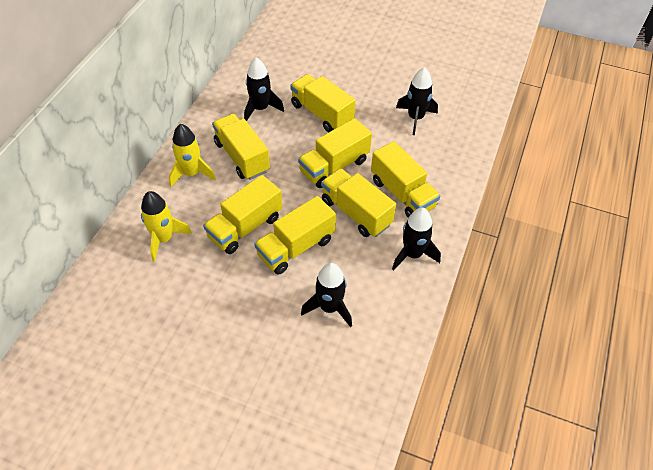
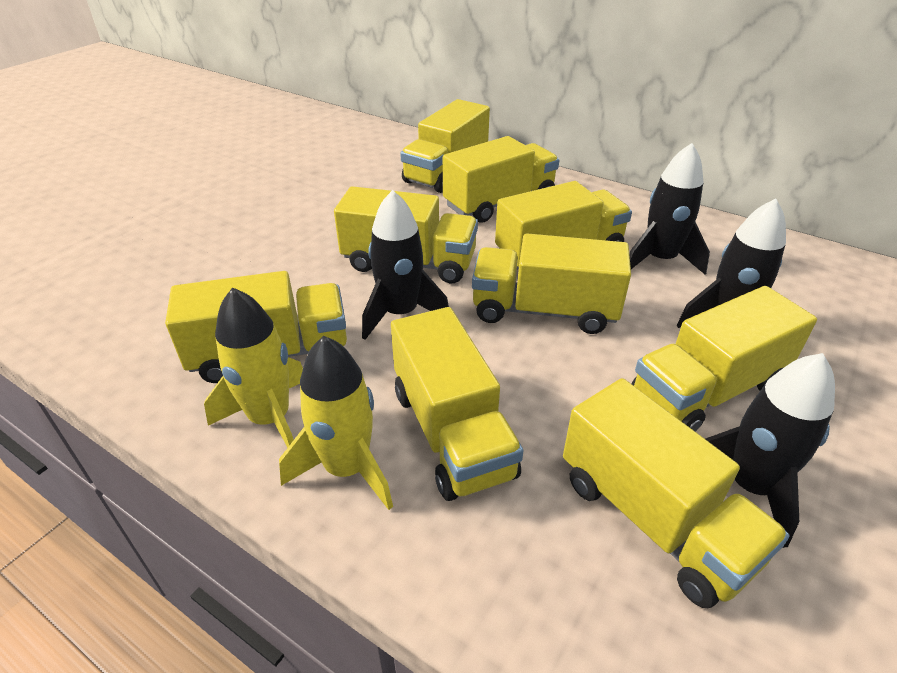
yellow truck: [203,175,282,254] [212,114,270,180] [254,196,336,275] [290,74,355,132] [298,118,372,188] [321,168,396,237] [371,141,440,218] = 7 -> [165,271,347,383] [334,186,478,283] [391,307,523,501] [400,99,490,193] [443,136,559,223] [472,233,631,334] [495,181,632,270] [563,378,790,608] [632,286,817,431] = 9

